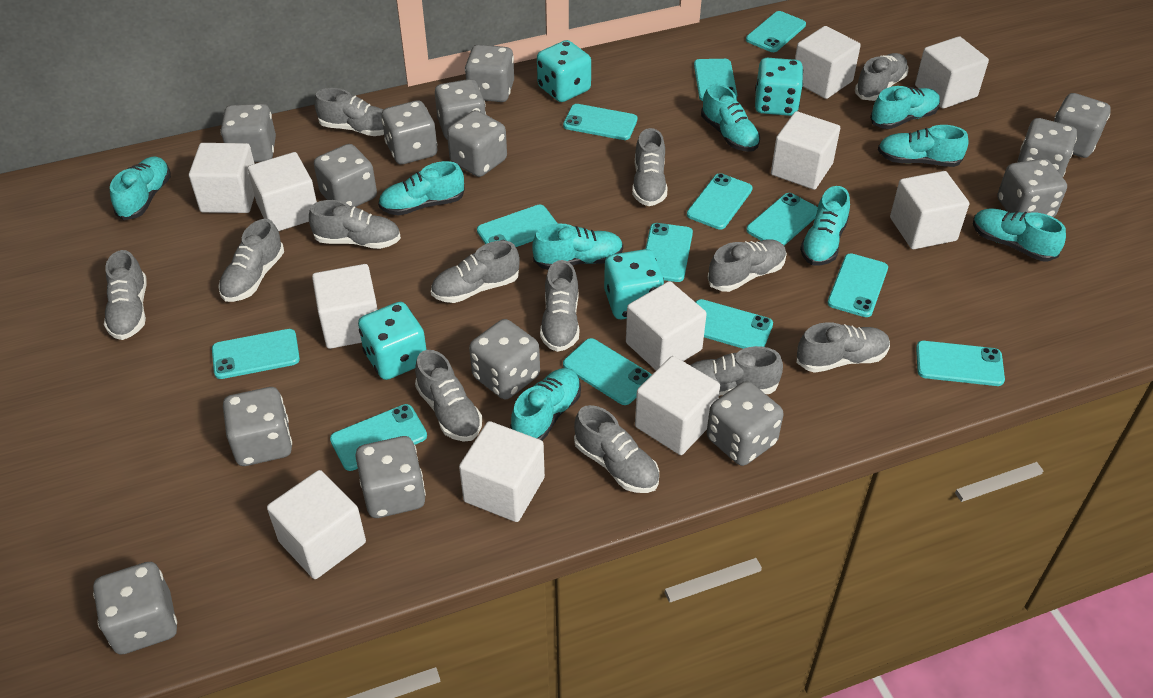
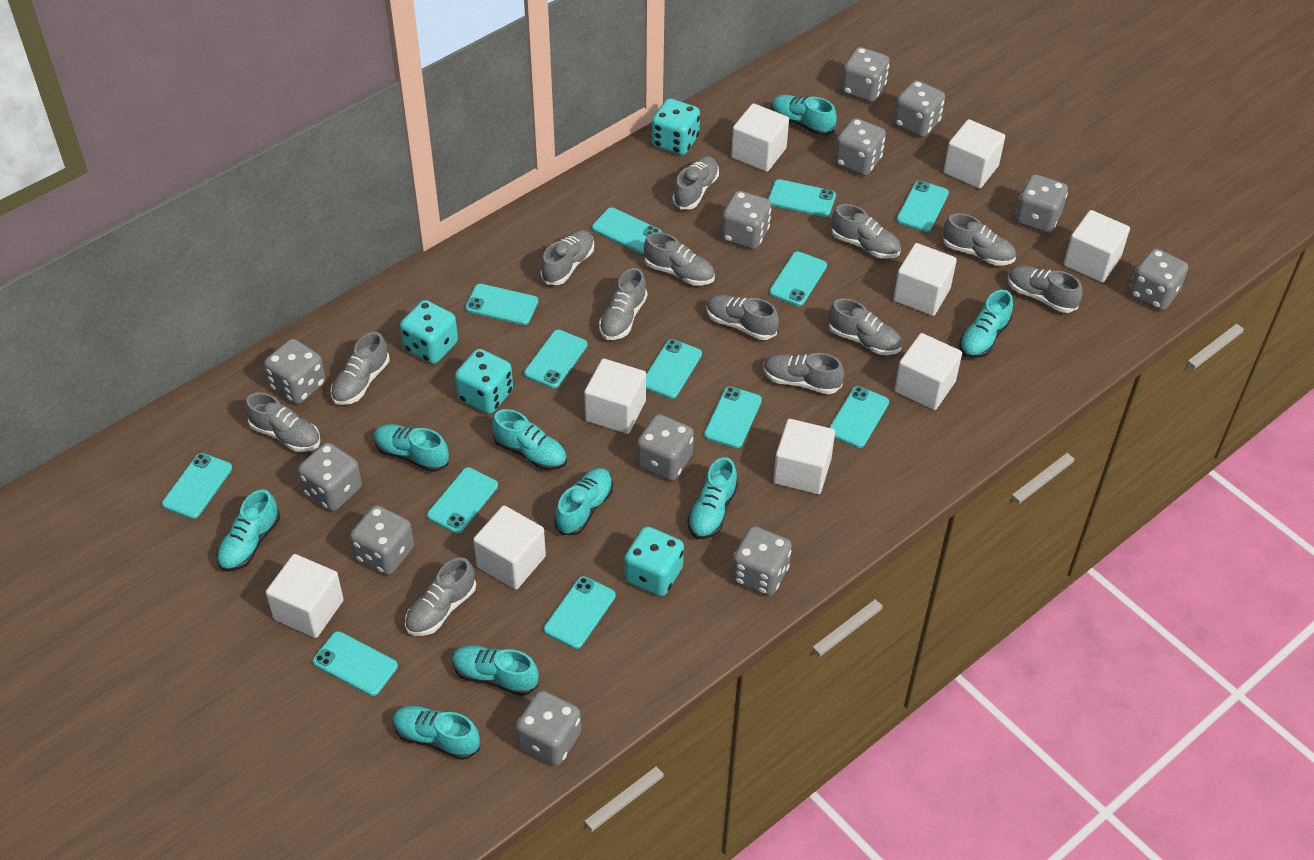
grey dice: [93,562,177,655] [220,103,276,162] [223,387,292,466] [314,144,377,207] [355,436,426,518] [382,100,438,164] [435,79,486,140] [447,110,507,177] [465,44,514,102] [469,319,540,399] [707,381,783,466] [997,158,1067,217] [1017,118,1077,177] [1054,93,1111,158] = 14 -> [264,339,326,404] [298,442,362,511] [350,505,414,575] [516,690,581,766] [637,414,694,481] [721,191,771,250] [732,526,792,596] [834,118,886,176] [841,47,890,102] [893,80,945,137] [1015,174,1068,233] [1129,248,1188,311] = 12
white cube: [189,143,255,213] [248,152,317,231] [267,470,366,579] [312,264,378,349] [459,421,545,522] [626,281,707,370] [635,356,720,455] [771,111,840,190] [795,26,861,99] [890,171,969,249] [915,36,989,109] = 11 -> [266,554,344,638] [473,505,546,590] [584,358,646,434] [731,103,789,172] [773,419,835,494] [893,243,957,316] [894,333,962,410] [943,119,1005,189] [1064,210,1130,283] = 9

